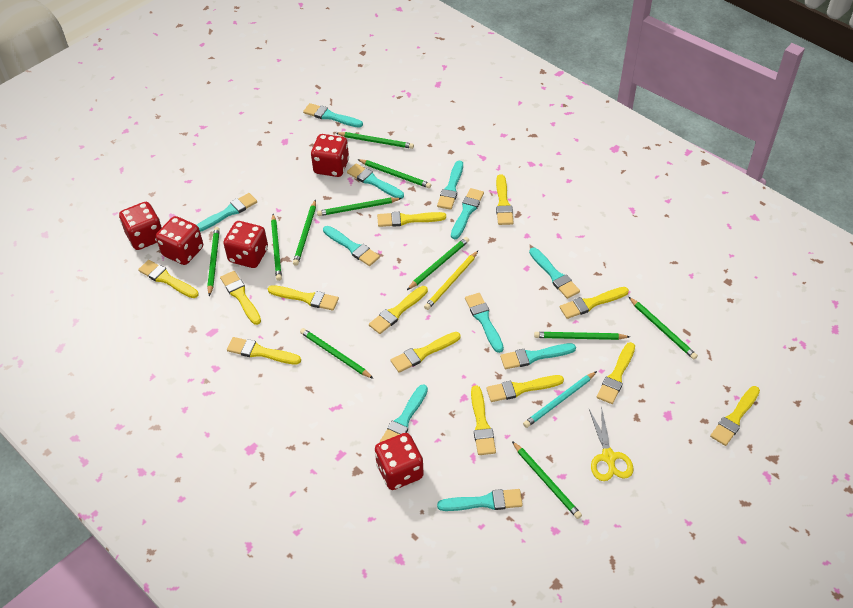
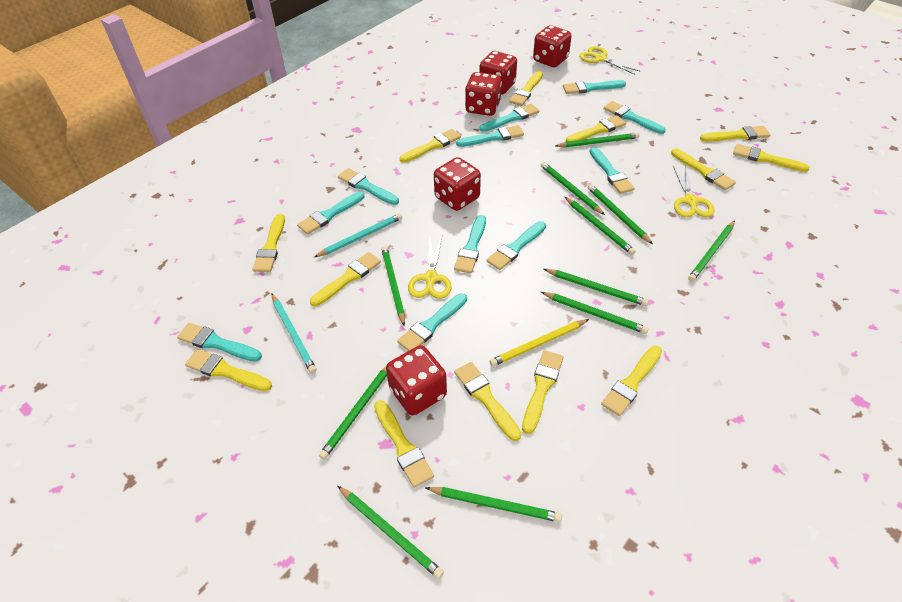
turquoise pencil: [523,371,597,428] = 1 -> [272,294,317,374] [314,213,402,257] = 2
yellow scissors: [589,406,634,481] = 1 -> [408,237,452,299] [579,46,640,75] [673,165,715,217] = 3

